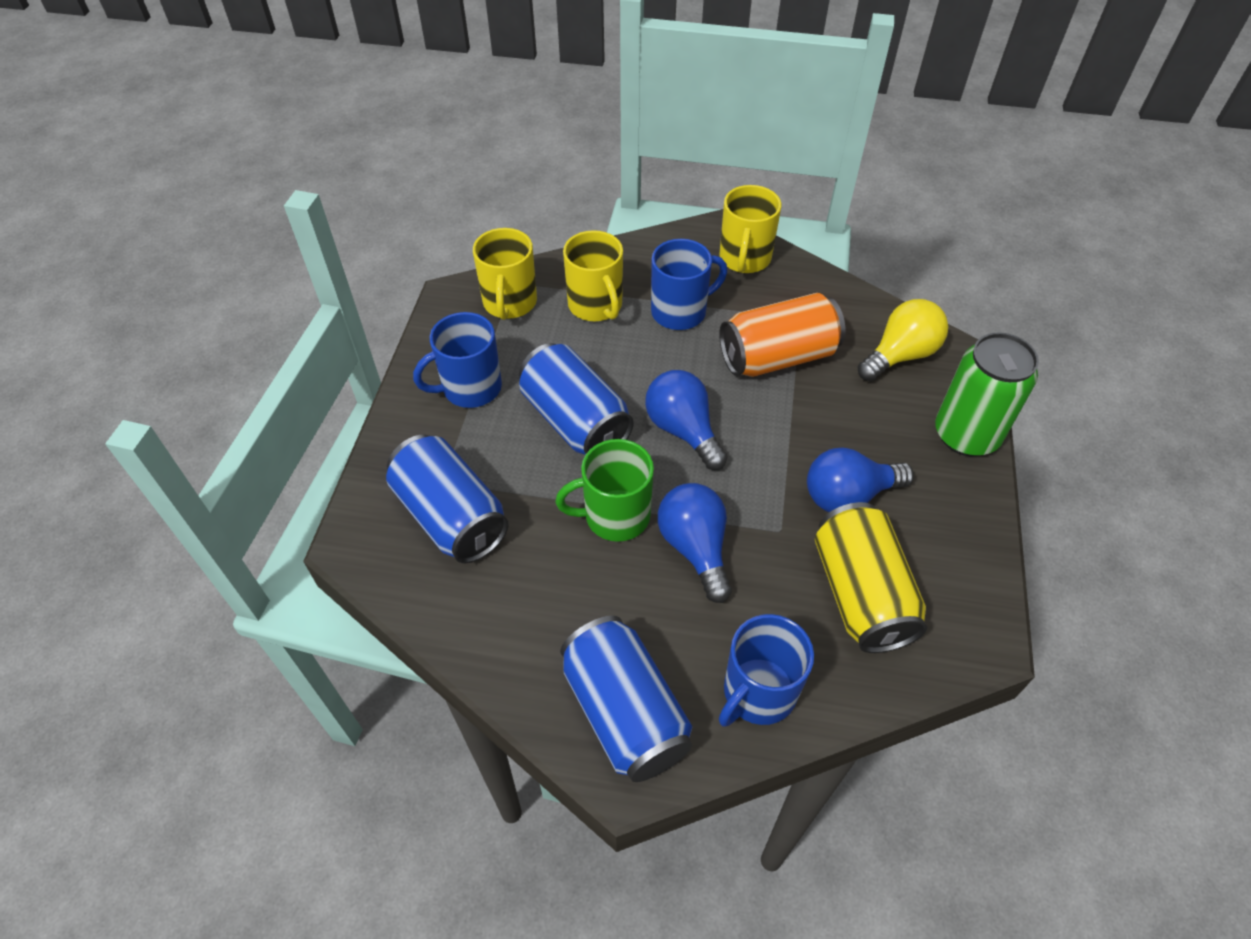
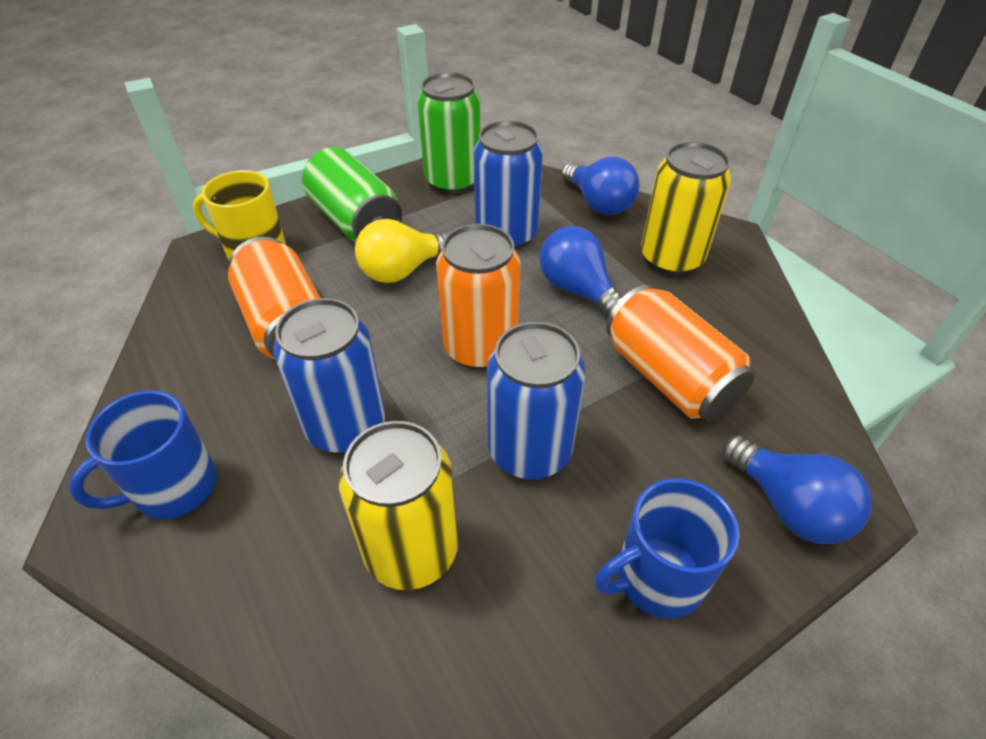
blue mug: [413,312,502,408] [651,239,727,330] [719,614,814,727] = 3 -> [69,390,217,520] [594,478,740,619] = 2
green can: [935,332,1039,456] = 1 -> [302,147,402,242] [417,72,481,194] = 2
green mug: [555,439,654,542] = 1 -> none = 0
orange can: [719,293,846,377] = 1 -> [228,237,321,359] [436,224,521,370] [606,285,755,421] = 3
yellow can: [815,502,927,653] = 1 -> [339,421,458,590] [641,142,731,275] = 2
yellow mug: [473,228,537,320] [563,230,623,321] [719,185,781,273] = 3 -> [193,170,286,261] = 1

